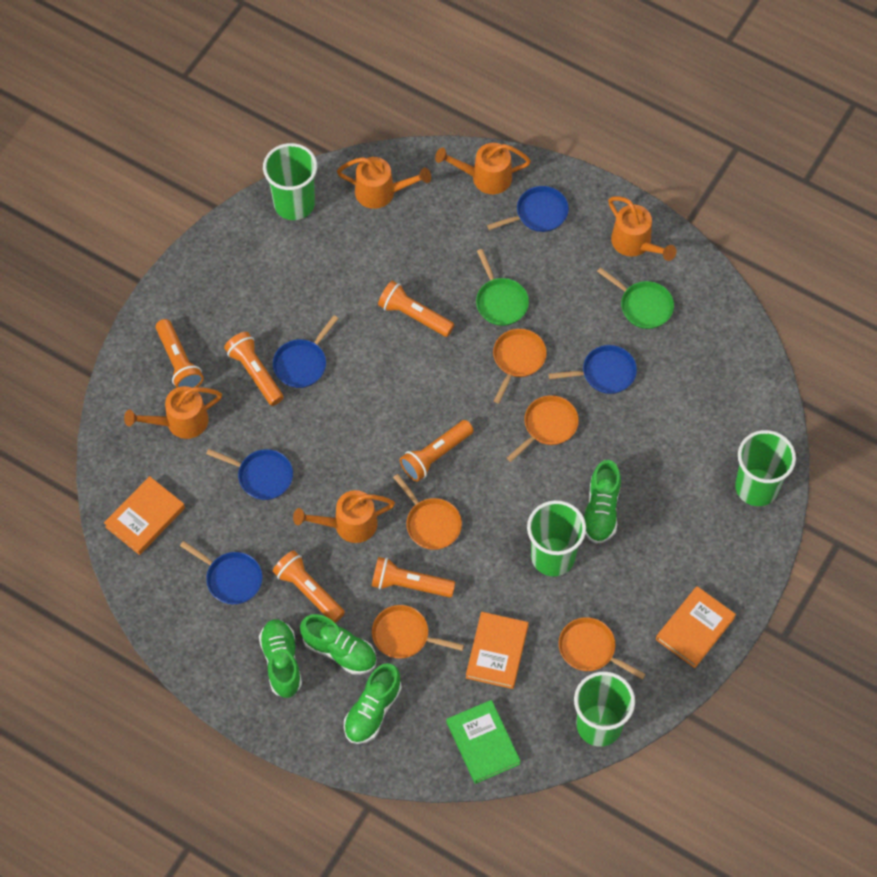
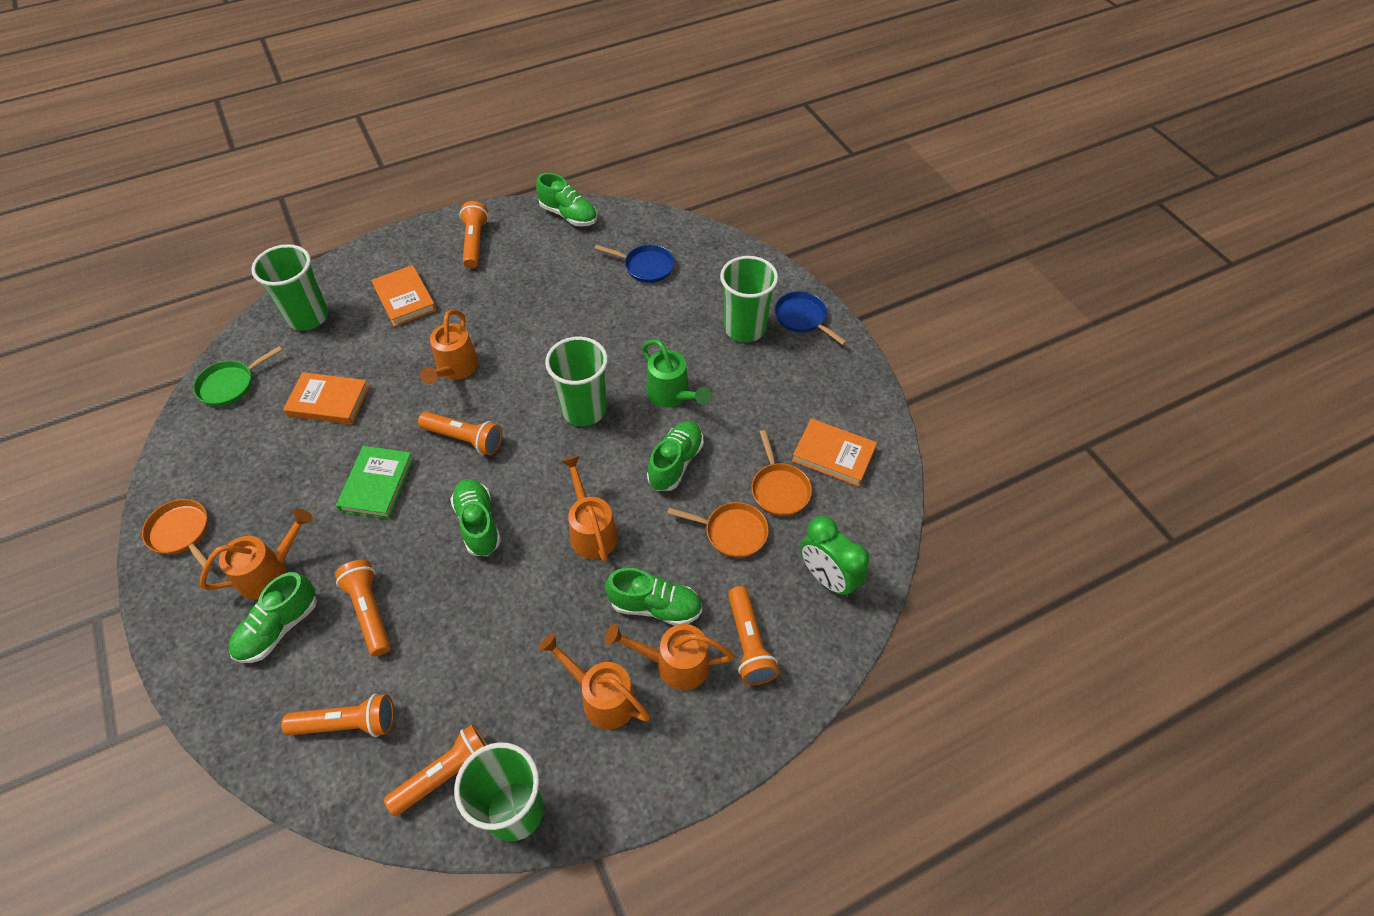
blue pan: [180,541,262,604] [206,449,293,500] [273,315,339,388] [487,186,569,232] [548,345,637,394] = 5 -> [595,245,675,283] [775,291,847,345] = 2
green clock: none = 0 -> [800,516,869,597] = 1
green pan: [476,249,529,326] [597,267,674,329] = 2 -> [193,346,282,406] = 1
green shoe: [259,619,302,698] [300,614,377,675] [344,663,402,744] [584,460,621,544] = 4 -> [229,572,317,663] [450,479,501,556] [536,173,597,226] [605,568,702,625] [647,421,704,491] = 5
green watering can: none = 0 -> [642,339,711,407] = 1
orange pan: [372,605,464,659] [393,474,462,550] [493,329,547,404] [507,395,579,462] [559,617,646,680] = 5 -> [142,499,213,570] [667,502,769,558] [751,430,812,516] = 3

